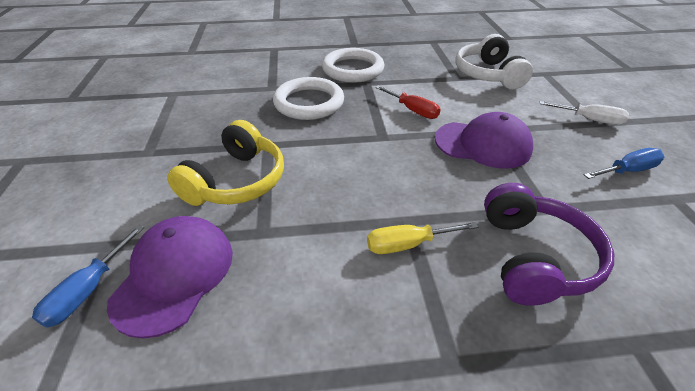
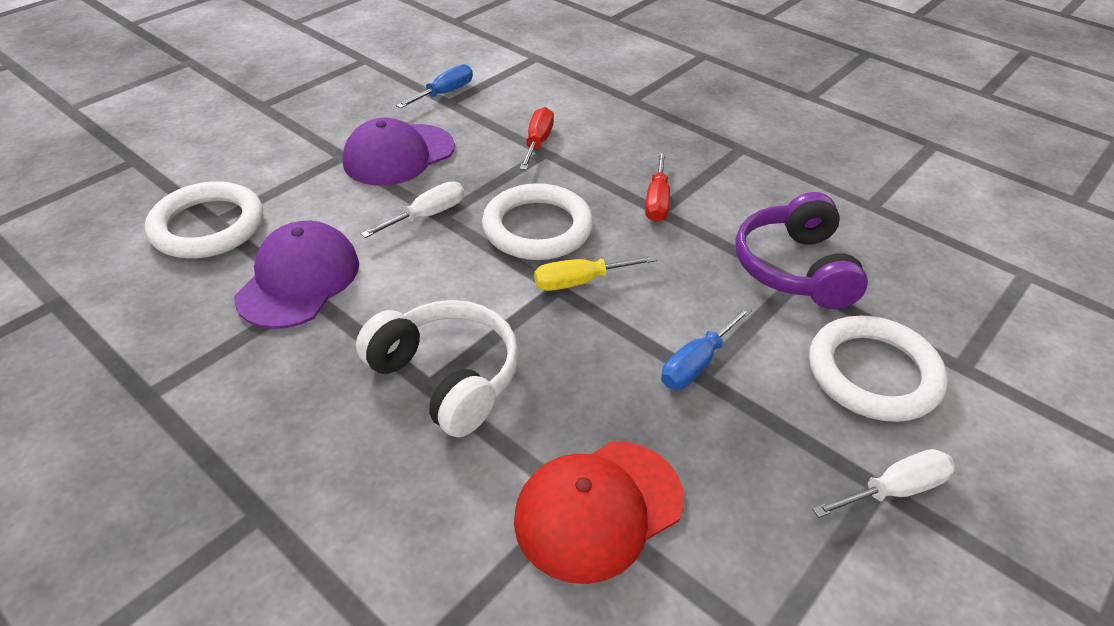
red cap: none = 0 -> [514,441,684,584] = 1
red screwdriver: [375,85,441,119] = 1 -> [520,107,554,170] [645,151,670,222] = 2
white ring: [273,77,344,120] [322,48,384,83] = 2 -> [145,181,263,259] [482,183,593,260] [809,316,948,422] = 3
white screwdriver: [539,101,629,125] = 1 -> [361,181,464,238] [812,449,955,518] = 2
yellow headphones: [167,120,284,206] = 1 -> none = 0

